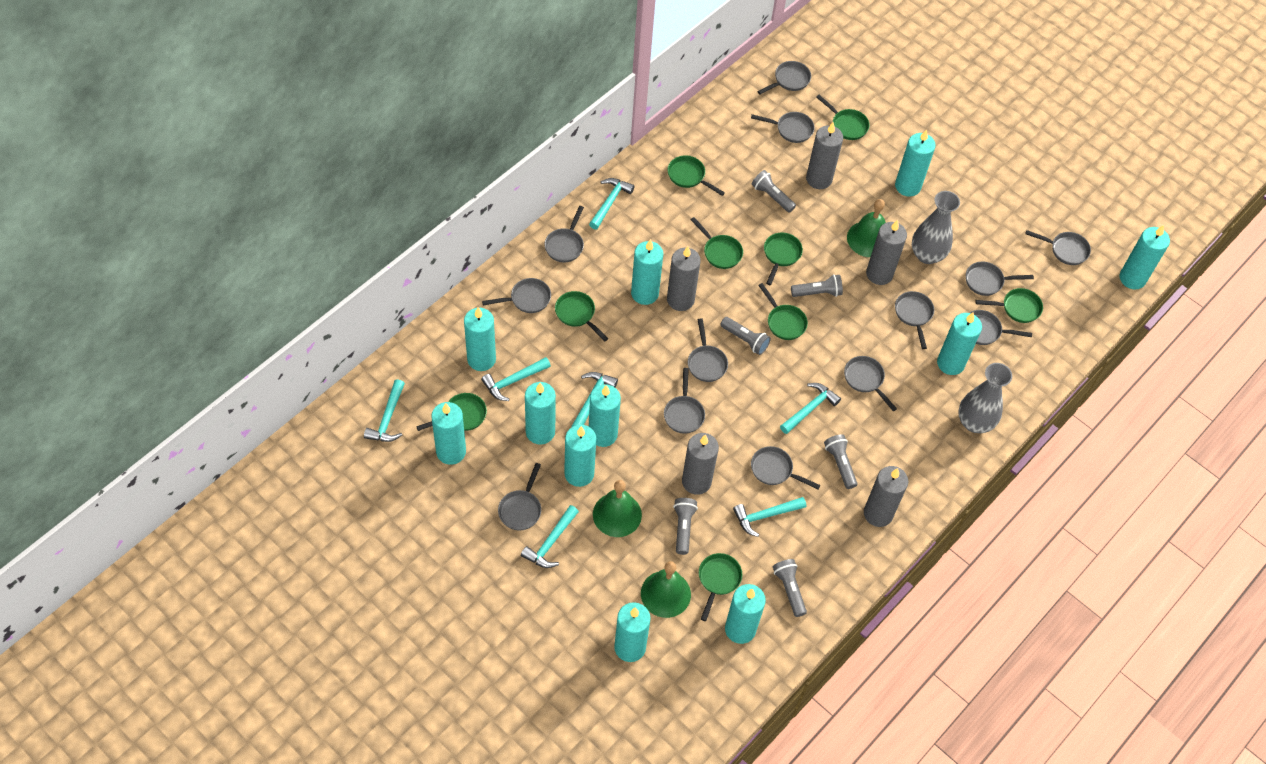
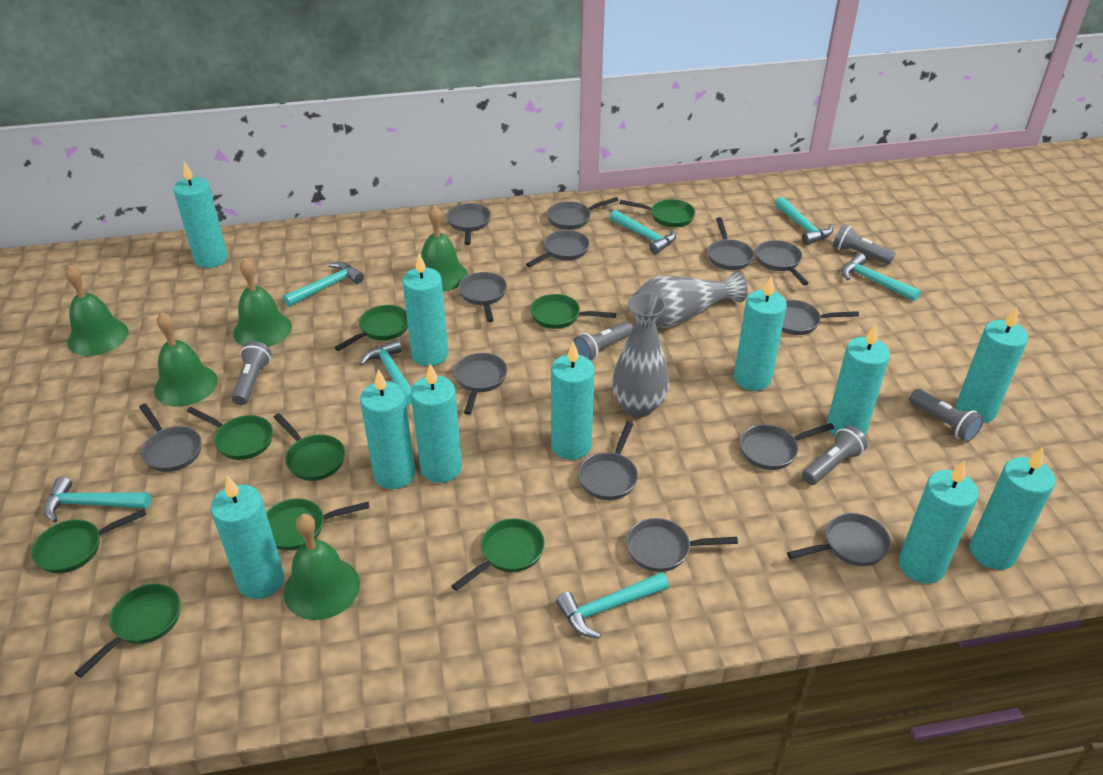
green bell: [593,480,642,537] [641,561,691,618] [847,199,886,257] = 3 -> [65,265,128,356] [154,312,218,406] [233,258,292,347] [284,514,360,620] [421,205,468,291] = 5
grey candle: [667,246,701,311] [682,433,719,495] [806,122,843,189] [864,466,908,527] [866,220,907,285] = 5 -> none = 0
grey flashlight: [673,498,698,555] [721,317,771,355] [752,170,796,213] [773,559,807,617] [791,274,843,297] [824,434,858,489] = 6 -> [231,341,271,405] [573,321,633,361] [802,425,868,485] [833,224,895,264] [909,389,984,442] = 5

